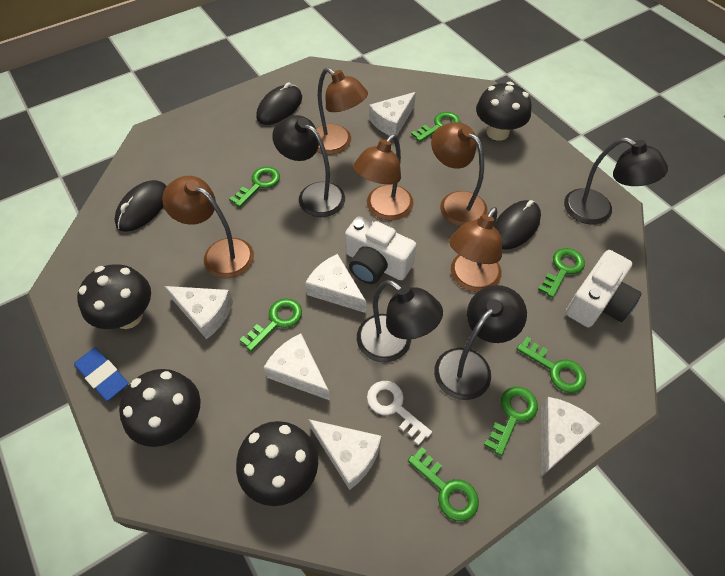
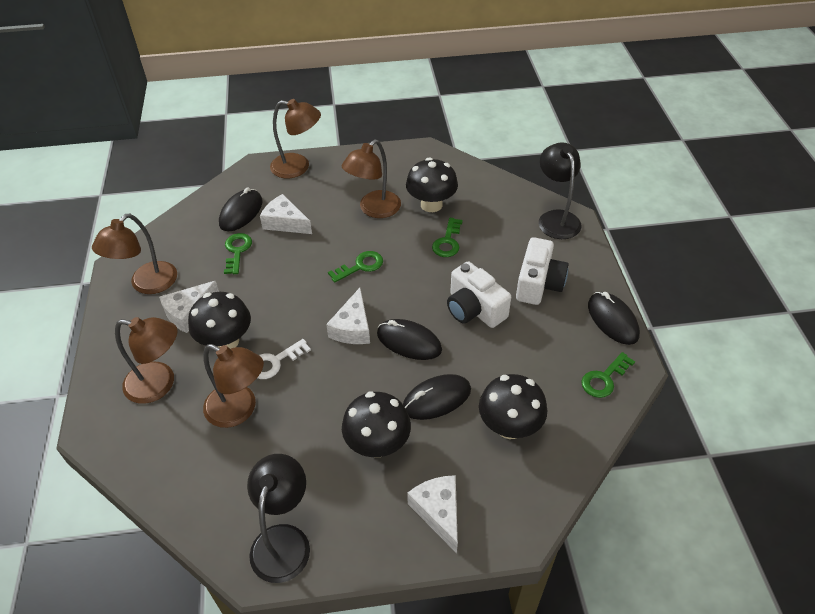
black lamp: [272,115,345,217] [357,280,443,362] [434,285,527,400] [564,138,668,225] = 4 -> [247,454,310,583] [539,142,581,239] = 2
black mouse: [114,180,167,232] [256,82,302,125] [495,200,541,250] = 3 -> [219,187,262,231] [377,319,442,360] [403,374,471,420] [588,292,640,345] = 4
blue eraser: [74,348,129,401] = 1 -> none = 0
green key: [229,167,280,207] [239,298,302,352] [408,447,479,521] [411,112,460,142] [484,387,538,456] [517,337,586,393] [538,248,585,298] = 7 -> [224,233,252,274] [328,251,383,283] [432,218,463,257] [581,352,635,398] = 4
white cheese: [165,286,233,339] [264,334,330,400] [305,254,366,313] [309,419,382,490] [369,92,416,136] [541,397,600,477] = 6 -> [159,281,219,333] [260,194,312,234] [326,288,370,344] [407,475,458,553] = 4

